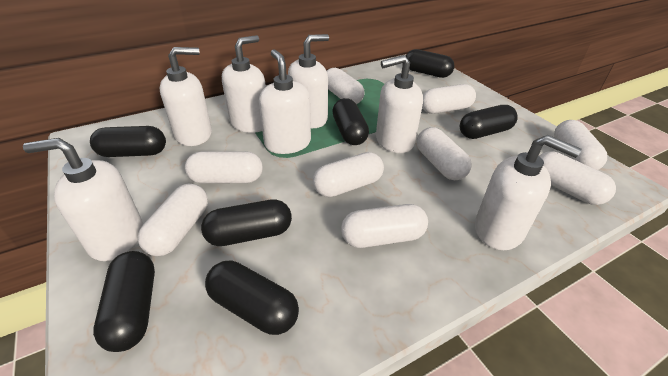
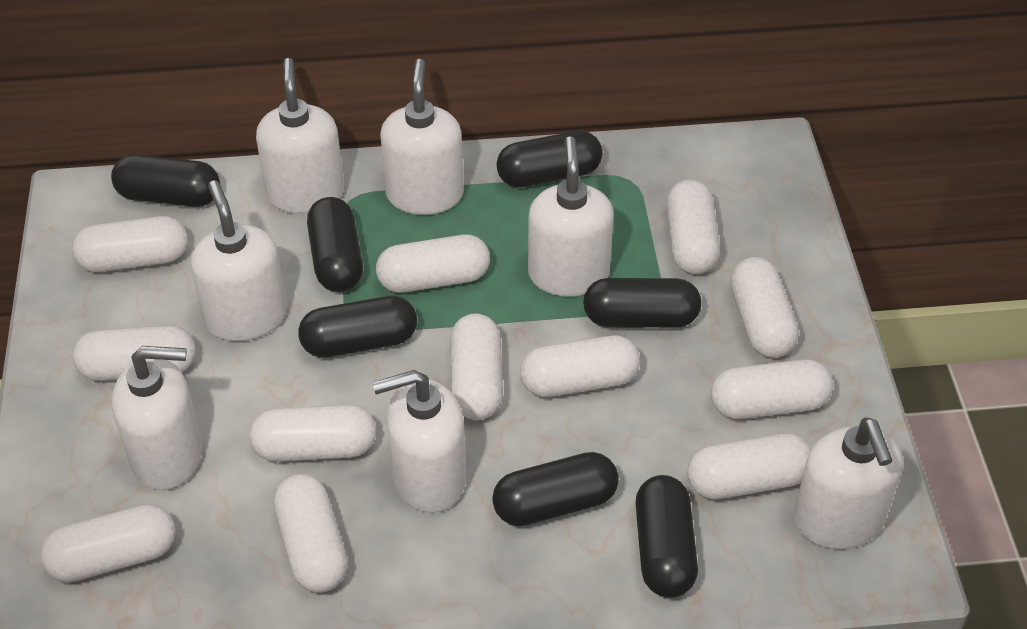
white capsule: [138,183,208,256] [185,151,263,184] [313,152,384,197] [327,68,365,104] [341,204,428,248] [417,127,472,180] [422,84,476,114] [539,151,616,205] [554,120,607,170] = 9 -> [40,504,176,583] [72,216,188,272] [72,325,196,381] [249,404,376,462] [273,474,348,593] [376,235,490,293] [450,313,503,420] [520,335,640,397] [666,179,720,274] [687,433,811,500] [711,359,833,419] [730,257,799,358] = 12

